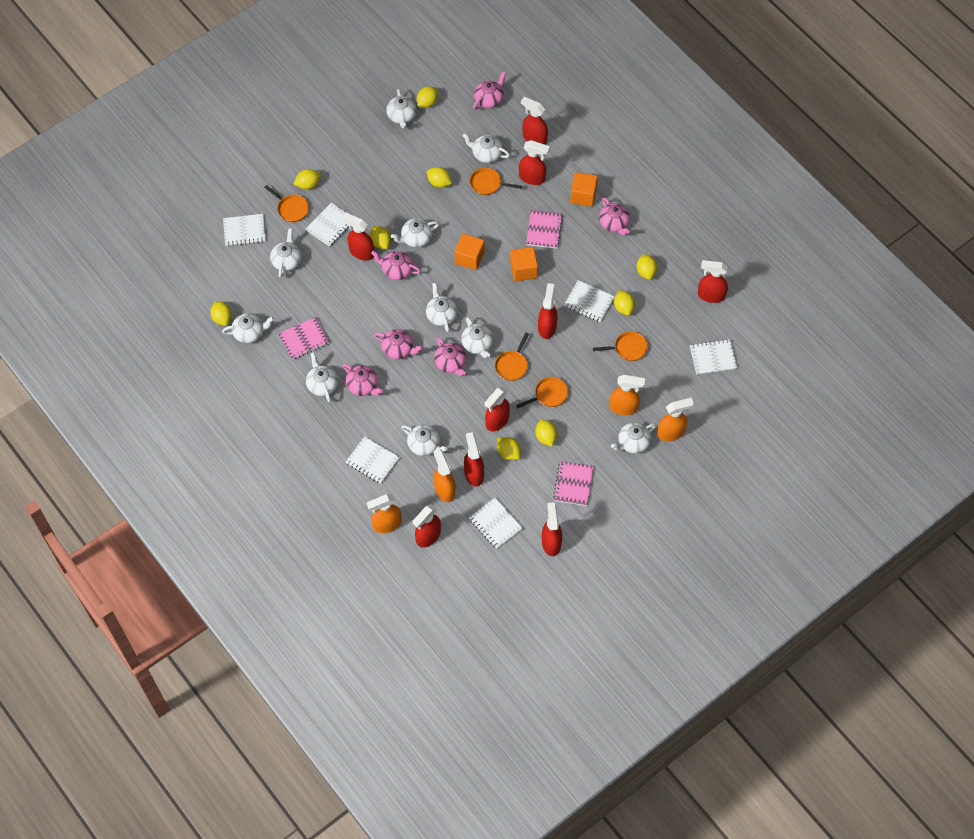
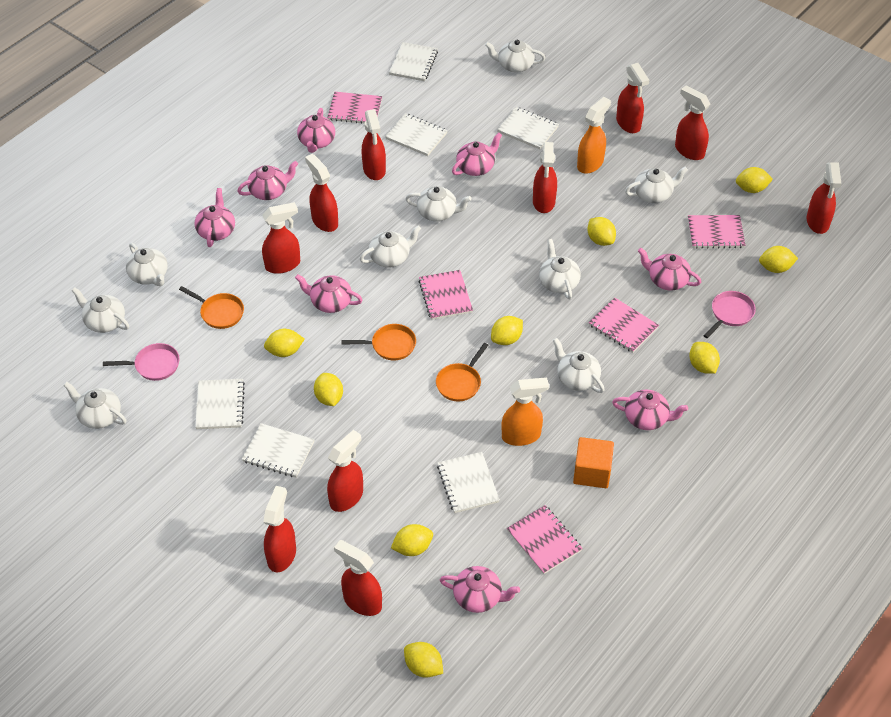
orange cube: [455,233,485,270] [510,247,538,282] [570,172,598,207] = 3 -> [573,437,614,488] = 1
orange pan: [264,185,309,222] [470,168,522,195] [495,332,529,381] [516,377,568,408] [593,331,648,361] = 5 -> [179,286,244,329] [341,324,416,360] [436,343,488,401] = 3
orange spray bottle: [367,494,401,533] [434,449,455,502] [609,375,645,415] [657,398,694,441] = 4 -> [501,377,549,446] [577,97,611,174] = 2
pink notebook: [278,317,329,360] [526,210,563,249] [553,461,594,506] = 3 -> [327,92,382,124] [418,270,473,320] [507,505,583,574] [589,297,659,353] [688,215,745,249] = 5
pink pan: none = 0 -> [103,343,180,381] [703,291,756,338] = 2
pink teapot: [342,364,383,396] [371,251,421,280] [374,329,423,359] [434,337,466,377] [473,71,506,110] [599,197,630,236] = 6 -> [195,188,235,247] [237,161,298,200] [295,274,362,313] [297,108,335,153] [440,566,520,613] [452,132,502,176] [612,390,688,430] [638,248,701,291] = 8
red spray bottle: [342,212,374,260] [412,504,441,548] [464,432,484,487] [485,387,510,431] [519,140,550,185] [521,96,548,145] [538,283,558,339] [542,502,562,556] [698,260,728,303] = 9 -> [262,202,300,274] [263,486,296,572] [305,154,338,232] [327,430,363,512] [334,540,382,616] [362,109,386,180] [533,142,557,213] [616,63,649,133] [675,85,710,160] [807,162,842,234] = 10
white teapot: [222,313,274,343] [270,228,301,278] [306,352,338,402] [387,89,416,129] [391,218,439,247] [402,425,448,456] [426,283,457,332] [461,317,493,358] [463,133,510,163] [611,422,657,453] = 10 -> [63,382,126,429] [71,287,129,333] [126,243,168,286] [360,226,421,268] [405,186,472,222] [485,40,546,73] [539,239,581,300] [553,338,605,393] [625,167,688,203] = 9

